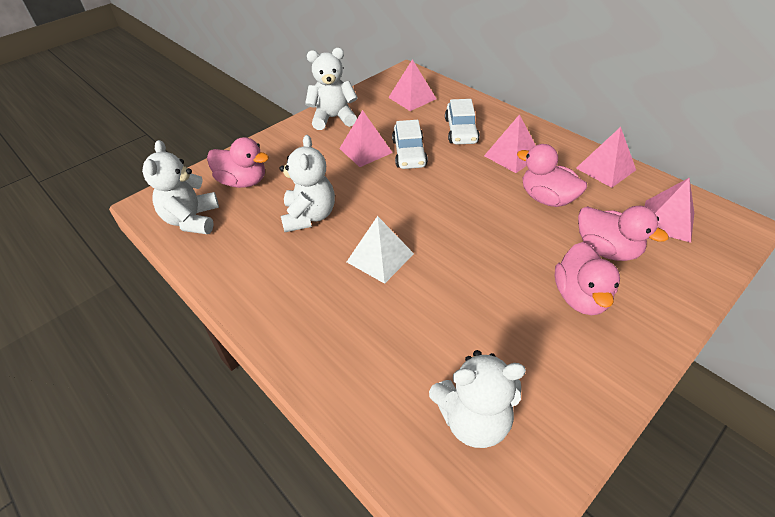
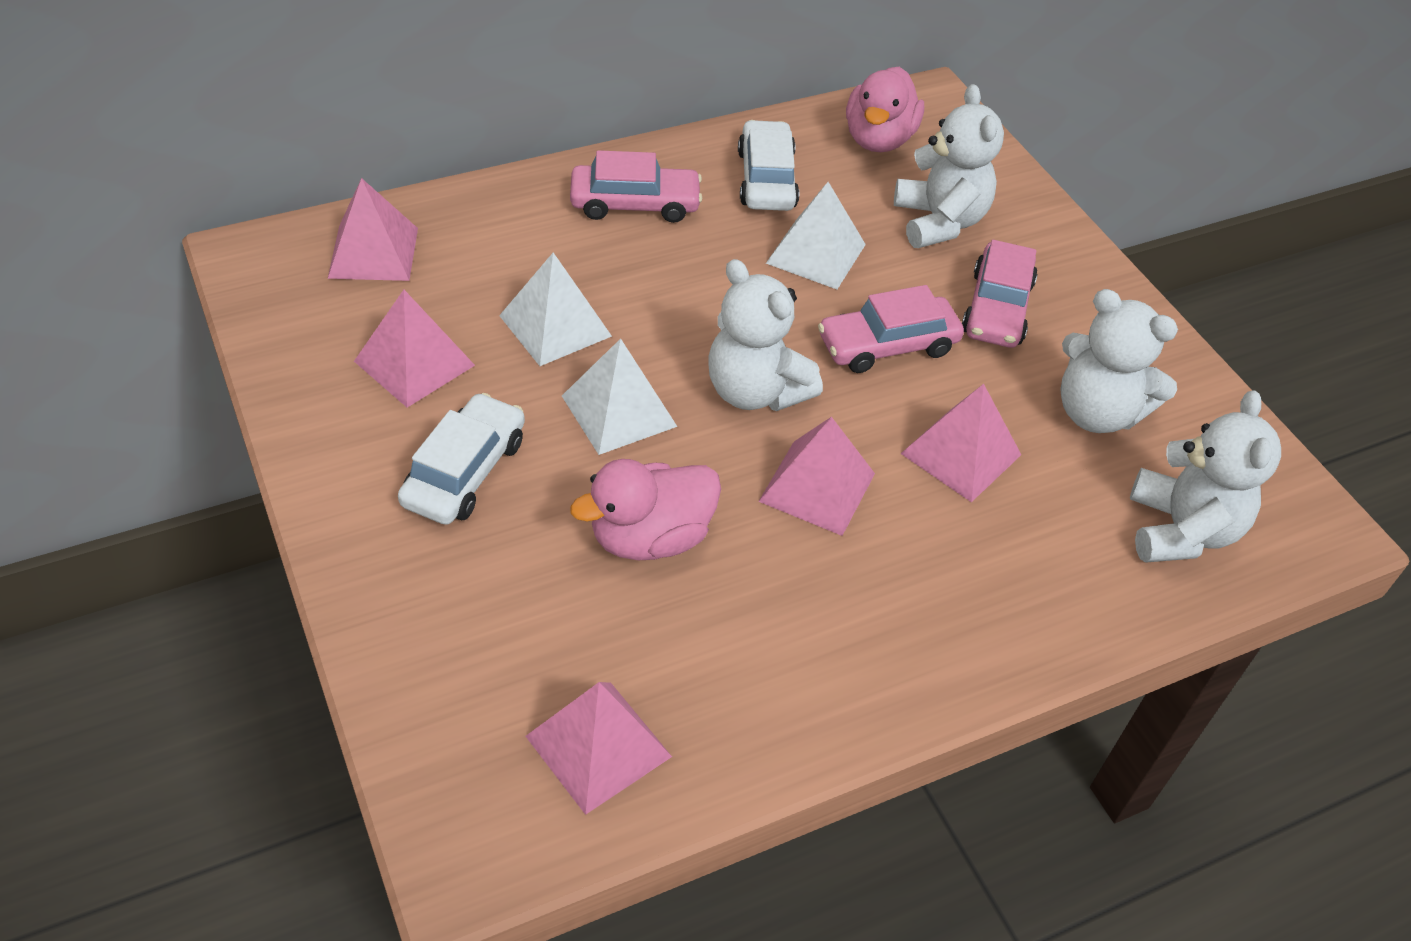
pink car: none = 0 -> [570,150,702,223] [818,285,964,373] [962,240,1038,348] = 3
pink duck: [207,137,269,188] [517,144,587,207] [555,242,620,315] [578,206,669,261] = 4 -> [570,459,721,560] [846,67,924,152] = 2
white pyramid: [347,216,414,284] = 1 -> [499,252,612,366] [562,338,677,455] [766,182,866,289] = 3

